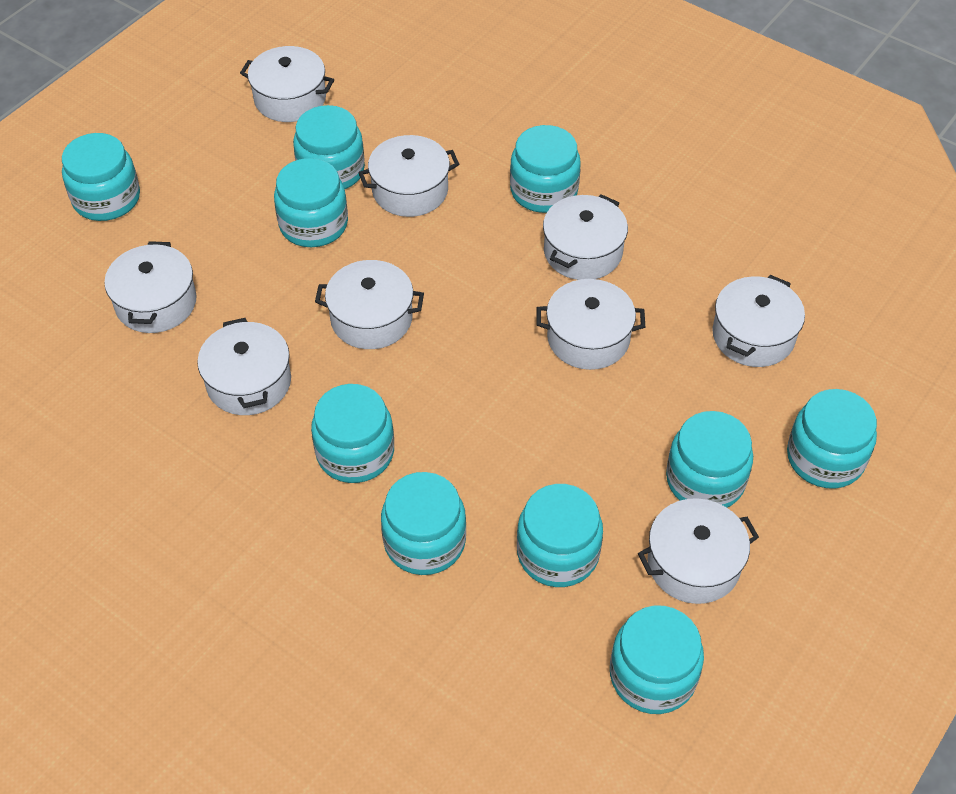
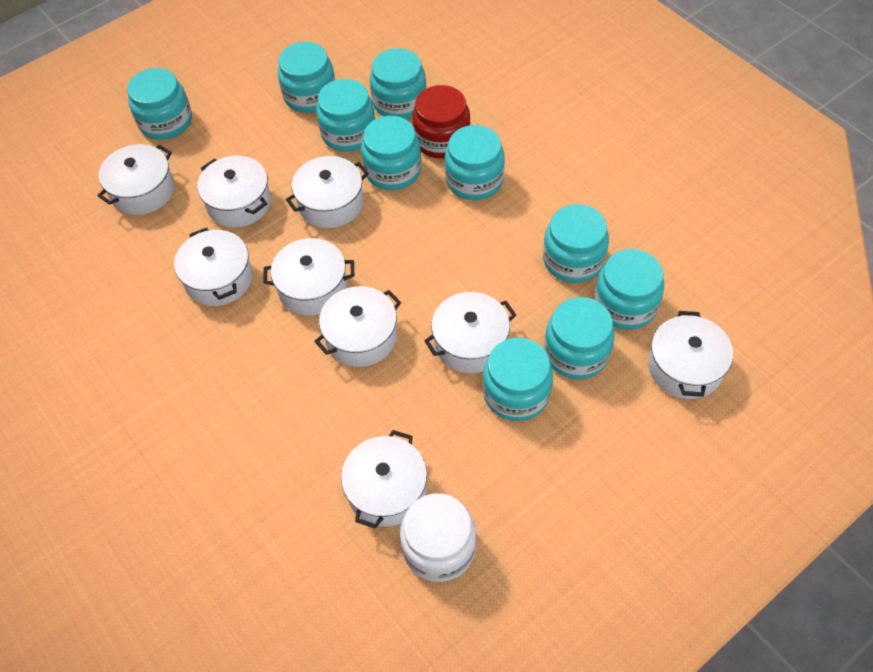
red jar: none = 0 -> [412,85,470,159] = 1
white jar: none = 0 -> [400,493,476,582] = 1

